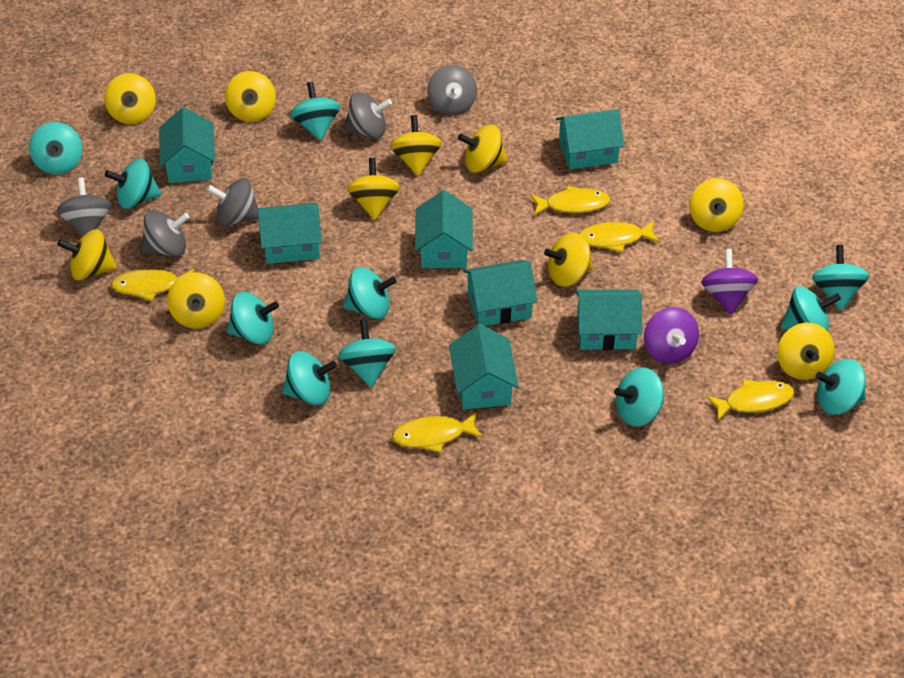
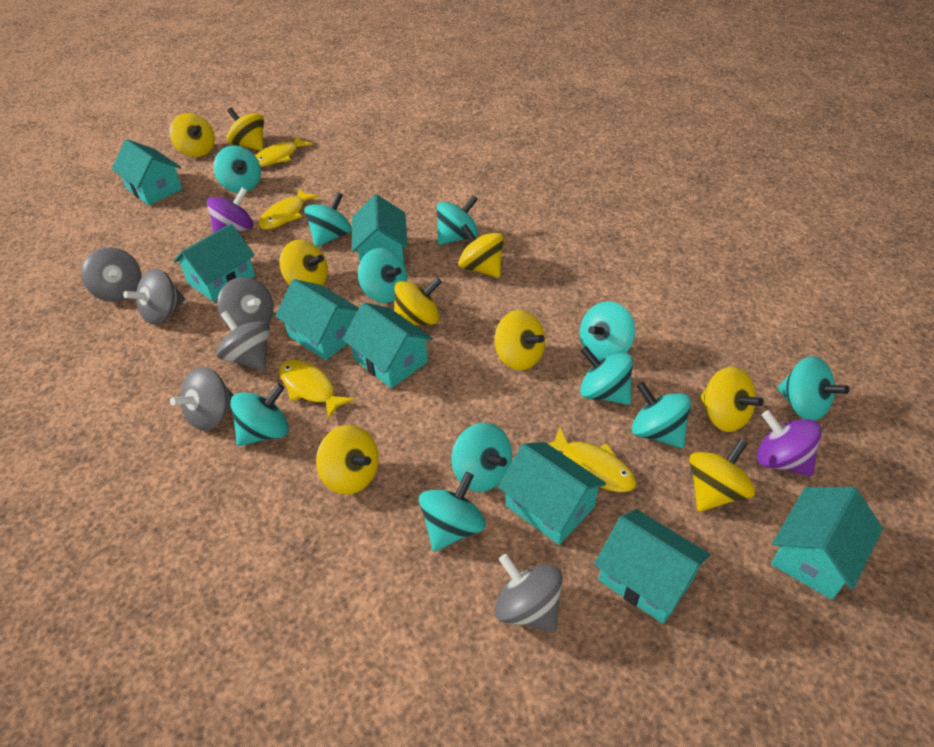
grey spinning top: [57,177,111,236] [141,210,190,256] [206,178,258,226] [344,92,392,138] [427,65,477,116] = 5 -> [81,247,141,302] [123,269,185,325] [170,367,234,431] [217,277,274,328] [217,311,270,371] [495,554,563,632] = 6
turquoise house: [159,107,215,183] [258,203,322,264] [415,190,473,268] [449,324,519,410] [463,260,538,326] [556,109,624,170] [575,290,642,350] = 7 -> [112,139,183,205] [173,224,255,302] [275,279,359,361] [342,302,433,388] [352,194,408,263] [498,442,606,545] [594,509,711,624] [771,487,883,600] = 8
yellow fish: [111,269,194,301] [392,412,483,453] [530,186,610,215] [579,221,660,252] [706,379,794,421] = 5 -> [255,135,313,167] [258,188,319,230] [279,360,355,420] [549,427,636,492] = 4
yellow spinning top: [57,229,117,280] [104,73,156,124] [167,273,225,328] [225,71,276,122] [347,158,400,220] [390,115,442,176] [458,125,508,173] [544,233,593,287] [689,178,744,232] [777,323,834,380] = 10 -> [169,113,215,157] [227,108,264,151] [279,240,328,286] [316,425,379,495] [394,277,442,325] [458,224,504,278] [495,310,545,370] [689,439,755,512] [700,366,764,432] = 9

